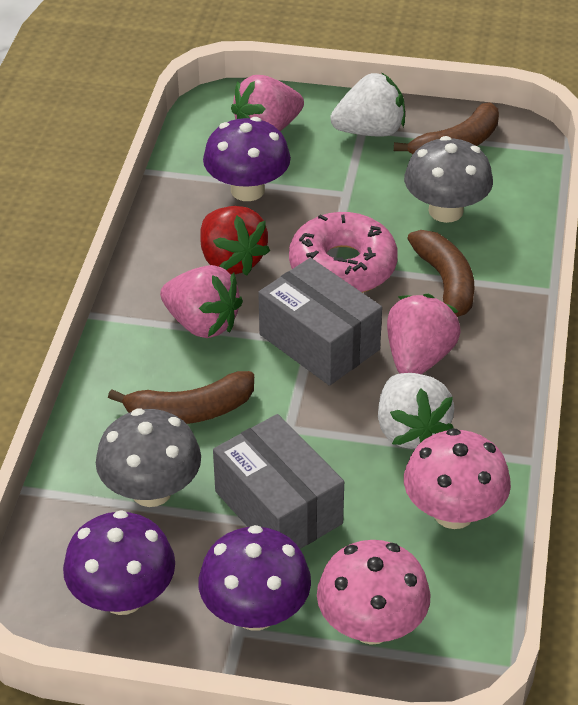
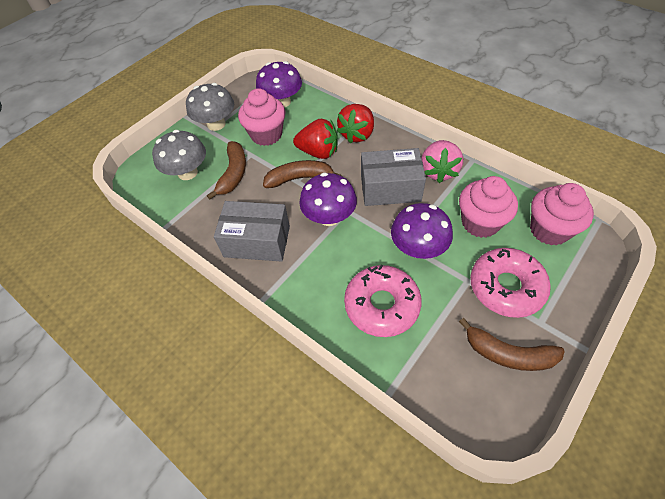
pink cupcake: none = 0 -> [238,88,286,146] [459,176,518,238] [530,183,594,246] = 3
pink donut: [289,212,398,293] = 1 -> [344,264,422,337] [470,248,551,318] = 2
pink mushroom: [317,540,431,645] [404,428,511,529] = 2 -> none = 0
pink strawberry: [160,265,243,338] [231,75,304,131] [387,294,461,374] = 3 -> [421,140,463,183] = 1
red strawberry: [200,206,270,275] = 1 -> [293,119,338,159] [337,104,374,144] = 2
white strawberry: [330,73,405,137] [378,373,454,449] = 2 -> none = 0

